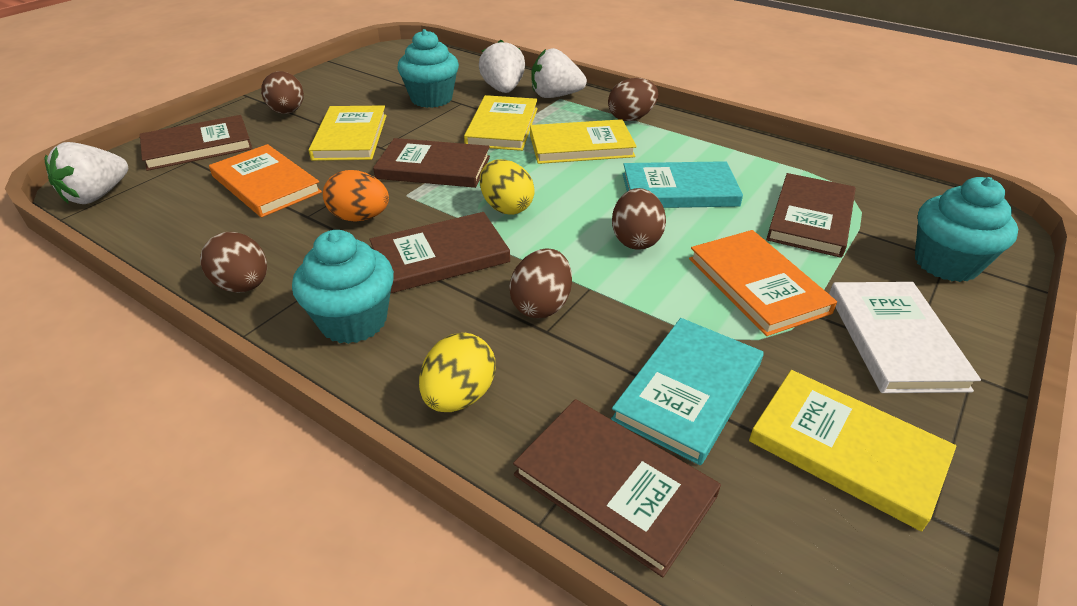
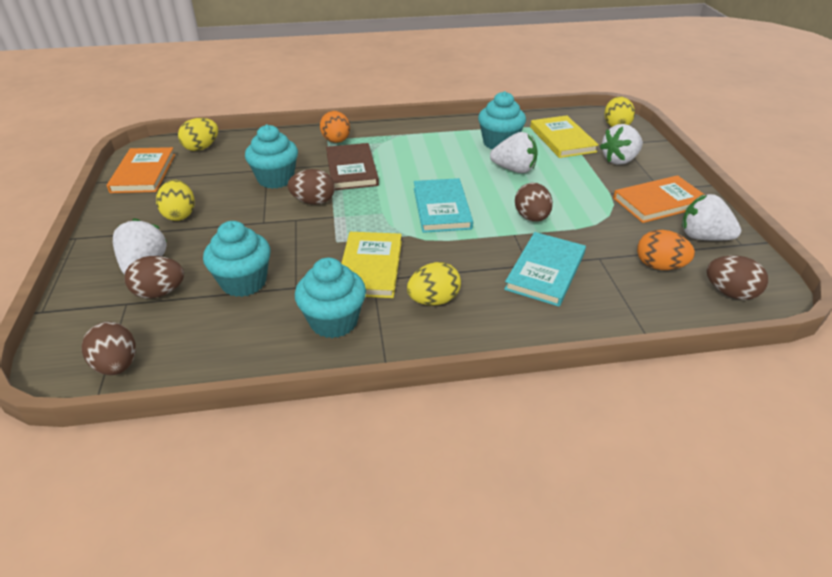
brown book: [140,115,253,171] [369,212,510,294] [373,138,490,188] [513,399,721,577] [766,173,856,258] = 5 -> [326,143,379,190] = 1
orange egg: [323,170,389,222] = 1 -> [320,111,350,143] [637,230,695,270] = 2
turquoise cupcake: [292,230,394,344] [397,29,459,108] [915,177,1018,282] = 3 -> [203,221,271,297] [245,125,298,189] [295,258,366,338] [478,91,526,150] = 4
white book: [829,282,981,393] = 1 -> none = 0
white strawberry: [44,142,128,204] [479,40,525,93] [532,48,587,98] = 3 -> [113,218,167,274] [490,132,538,173] [600,124,643,165] [682,194,741,241] = 4
yellow book: [309,105,387,161] [464,95,538,151] [530,119,637,164] [749,370,956,531] = 4 -> [341,232,402,298] [530,115,599,158] = 2
yellow egg: [419,333,495,412] [480,159,535,215] = 2 -> [156,180,195,221] [178,118,218,151] [407,262,461,306] [604,96,635,127] = 4

